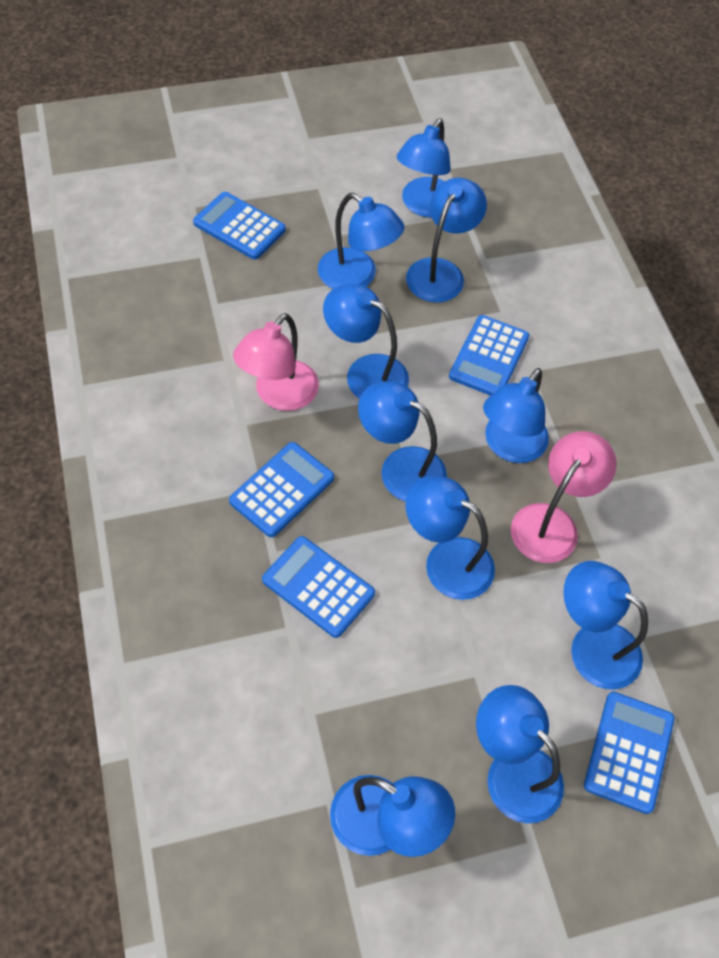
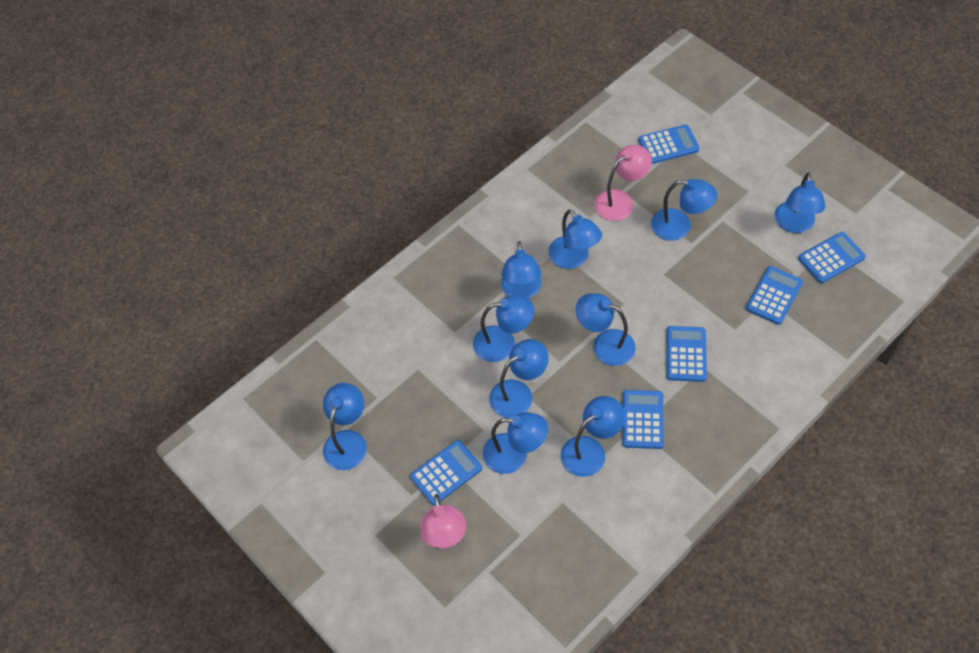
blue calculator: [193,192,286,260] [229,442,334,537] [262,536,375,638] [449,315,529,396] [584,692,675,814] = 5 -> [410,440,482,505] [622,390,664,449] [638,125,699,164] [666,326,707,382] [746,266,803,325] [798,232,866,283] = 6

